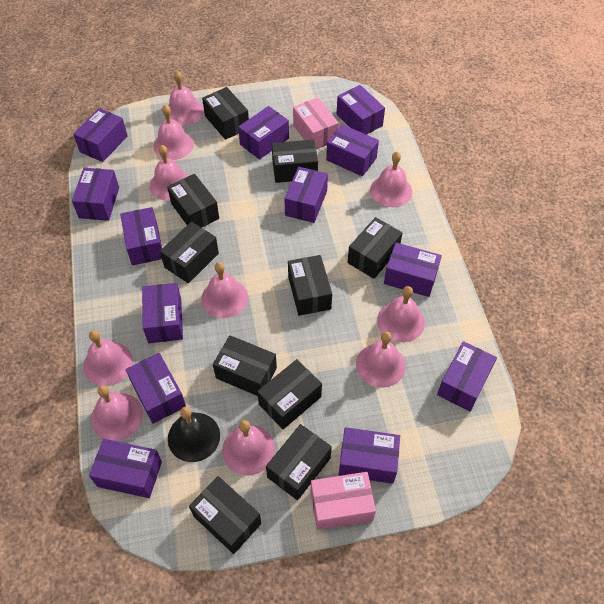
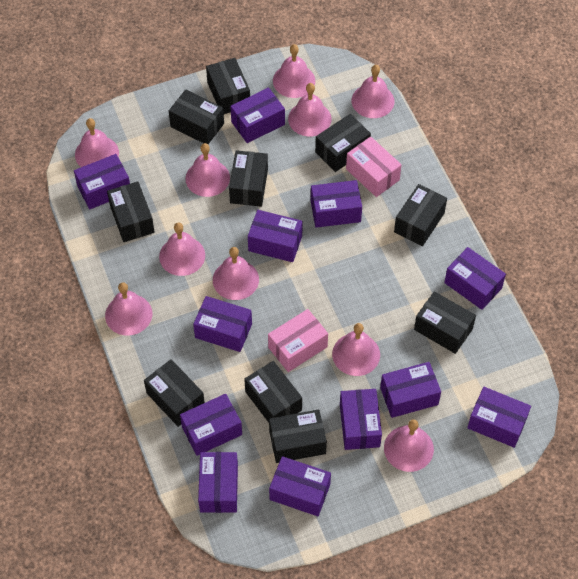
black bell: [168,407,220,462] = 1 -> none = 0
purple box: [72,168,119,221] [73,108,128,162] [89,439,162,498] [120,207,162,265] [126,353,186,424] [142,283,183,343] [238,106,289,159] [284,167,328,223] [326,124,379,176] [337,85,385,135] [339,427,400,484] [384,242,442,297] [437,341,497,411] = 13 -> [74,154,130,210] [180,394,242,456] [193,296,252,352] [198,452,238,513] [230,88,285,143] [248,210,303,262] [269,456,331,516] [311,180,362,228] [340,389,382,450] [380,362,441,418] [444,247,506,310] [467,387,531,448] = 12

